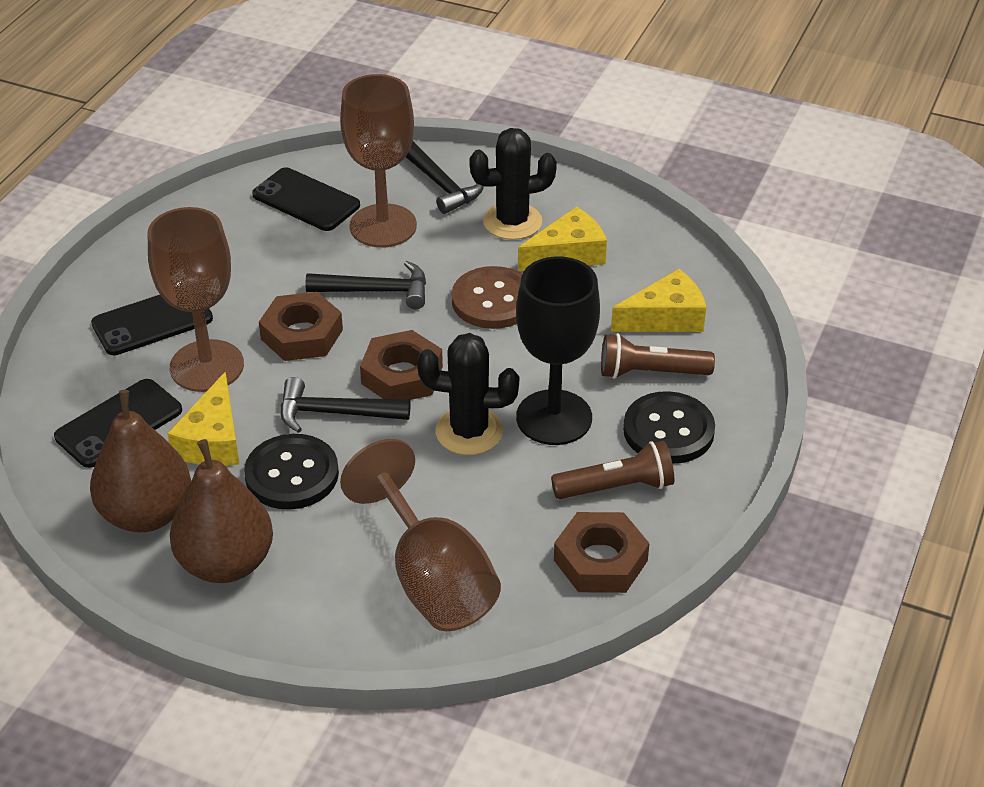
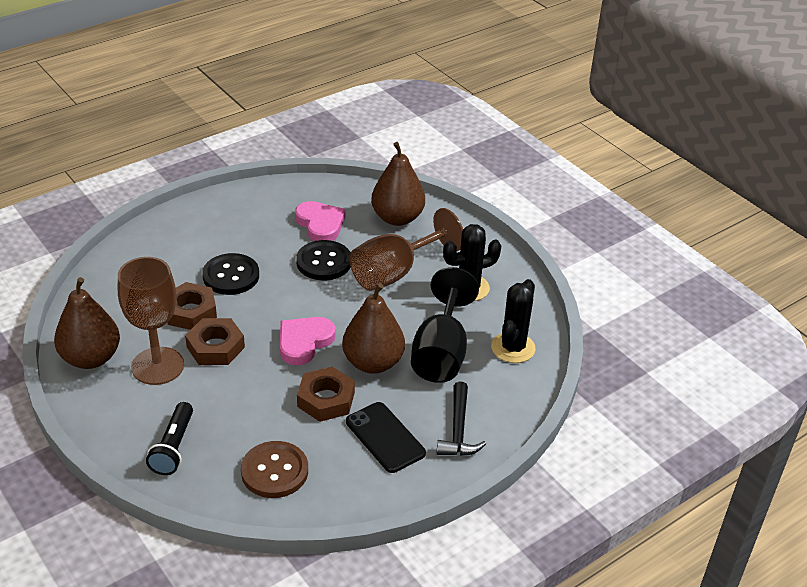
black flashlight: none = 0 -> [146,402,193,475] = 1
black hammer: [280,377,410,433] [305,261,426,309] [406,140,484,214] = 3 -> [437,382,486,456] = 1
black phone: [54,379,182,468] [91,295,213,355] [252,167,360,231] = 3 -> [346,402,426,473] = 1
brown flashlight: [551,441,674,499] [601,333,715,379] = 2 -> none = 0
brown goblet: [148,207,244,392] [340,74,417,247] [340,439,501,631] = 3 -> [118,257,184,385] [350,208,463,291] = 2
brown pear: [90,390,191,532] [170,439,273,583] = 2 -> [54,277,120,369] [342,283,405,374] [371,142,425,226] = 3
pink heart: none = 0 -> [280,317,336,365] [295,201,345,241] = 2
yellow cheese: [167,372,239,466] [518,207,607,271] [611,269,706,332] = 3 -> none = 0

